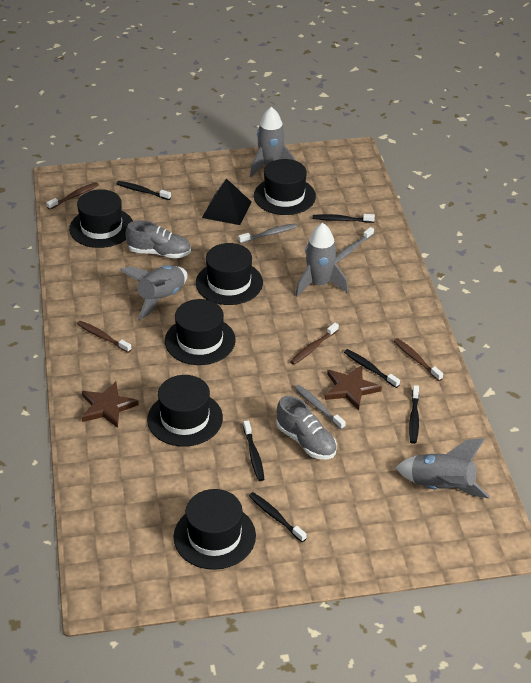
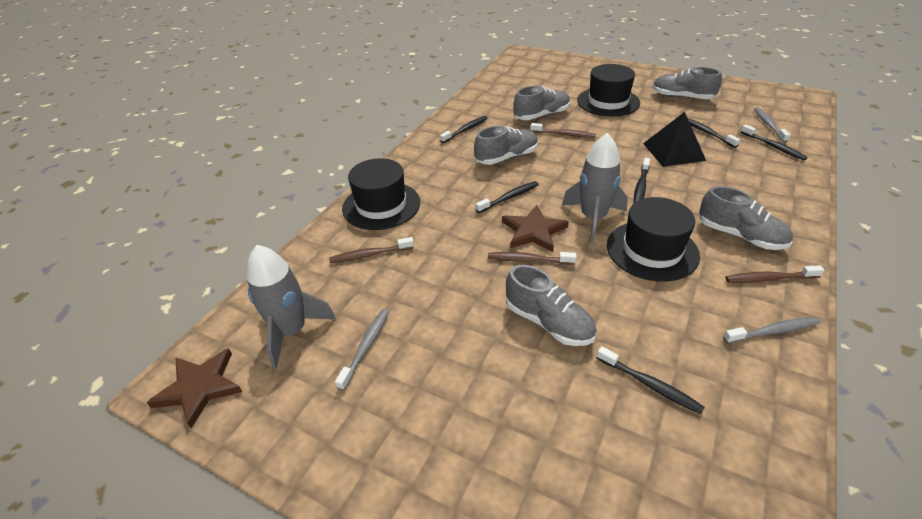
black hat: [69,189,133,248] [147,375,223,447] [165,299,236,365] [173,489,256,570] [196,243,263,305] [254,159,316,215] = 6 -> [342,158,420,230] [577,64,640,117] [607,197,700,282] = 3
grey rocket: [120,265,187,320] [250,107,295,178] [295,223,348,297] [396,438,490,498] = 4 -> [247,245,336,369] [562,133,628,242] = 2
grey shoe: [126,220,191,259] [276,396,337,460] = 2 -> [474,126,539,165] [506,265,597,346] [513,86,570,120] [652,67,722,99] [699,186,793,250] = 5

